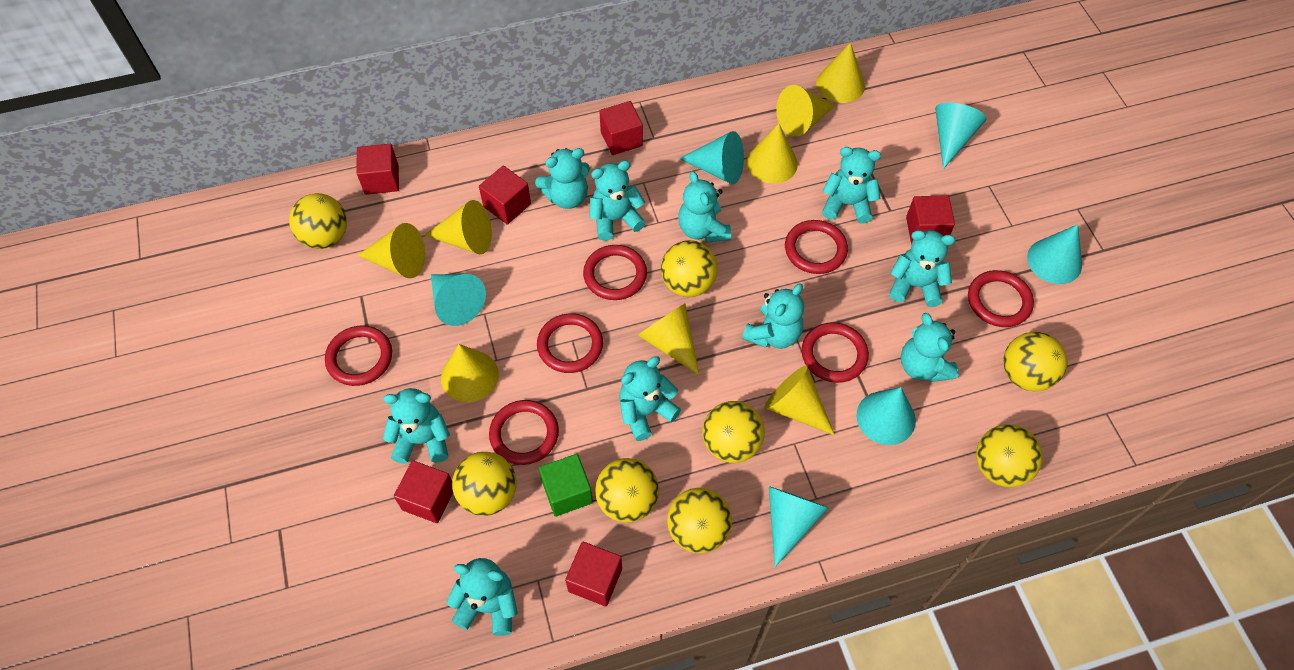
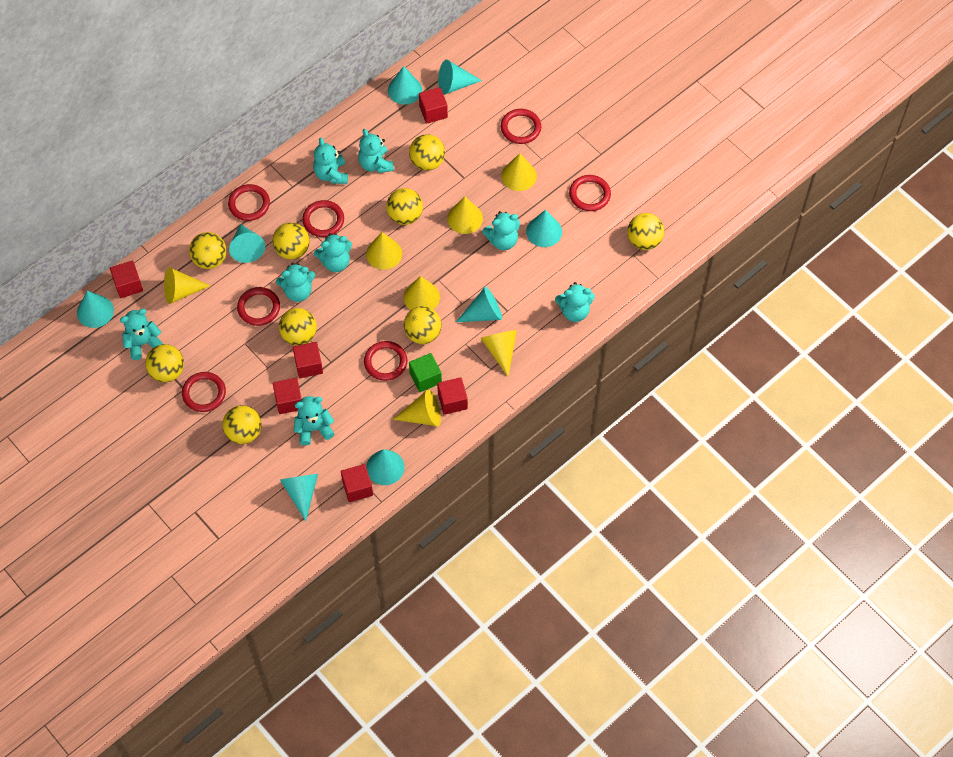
turquoise cone: [431,274,486,326] [679,131,744,184] [769,486,829,567] [857,387,916,445] [935,103,986,169] [1027,224,1082,284] = 6 -> [77,291,114,328] [229,224,265,263] [280,474,318,521] [366,449,405,485] [388,66,422,104] [438,60,482,95] [456,287,502,322] [526,210,562,247] = 8
turquoise teddy bear: [383,388,450,464] [446,558,518,636] [535,148,590,209] [589,160,646,241] [619,356,681,441] [678,171,731,242] [742,283,804,349] [822,147,881,224] [889,230,955,307] [901,313,959,382] = 10 -> [120,309,163,360] [276,263,315,302] [294,396,334,445] [313,138,348,184] [314,233,352,272] [358,129,394,173] [482,211,520,250] [555,282,595,322] = 8
yellow ball: [289,193,347,249] [452,452,516,516] [595,458,659,523] [661,240,718,297] [667,488,732,553] [703,401,765,463] [976,424,1043,487] [1003,332,1067,392] = 8 -> [145,344,184,382] [189,232,227,269] [222,405,261,444] [273,223,310,260] [279,308,317,346] [387,188,423,225] [404,306,441,344] [409,134,445,171] [627,213,664,250] = 9
yellow cone: [357,223,425,278] [424,200,492,254] [441,344,499,402] [638,303,699,375] [747,123,798,184] [764,366,835,435] [776,85,835,137] [816,43,865,103] = 8 -> [164,267,211,304] [366,232,402,270] [393,390,441,426] [403,276,440,310] [447,197,483,234] [480,330,517,376] [501,153,537,191] = 7

